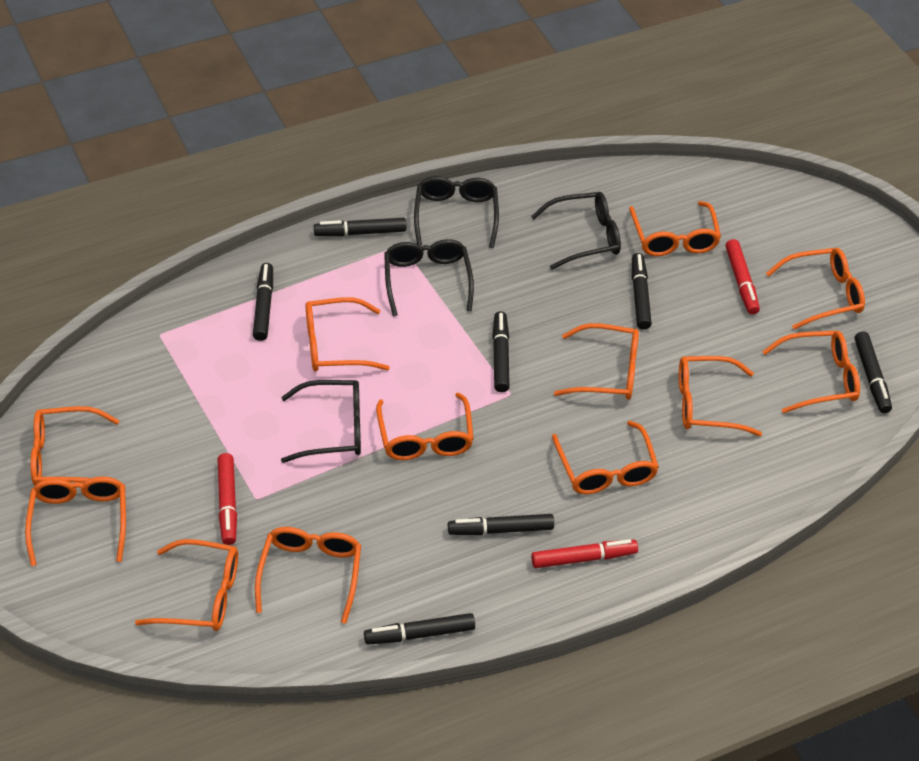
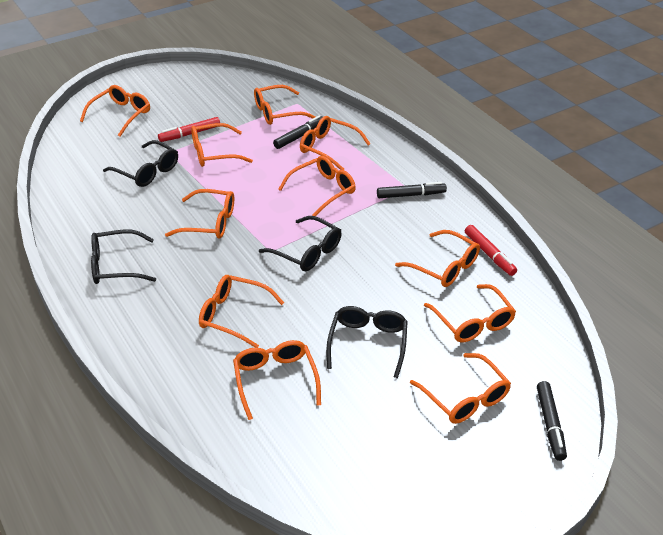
black marker: [253,263,273,341] [314,217,406,236] [364,613,475,645] [448,514,554,535] [492,311,510,392] [632,253,652,330] [854,332,892,413] = 7 -> [273,115,323,149] [377,182,447,198] [537,381,567,461] = 3
orange glasses: [25,477,126,566] [31,406,119,486] [135,539,238,631] [255,527,361,624] [306,297,390,372] [376,393,474,460] [552,421,659,494] [554,323,639,400] [629,201,721,256] [679,356,762,436] [762,331,860,413] [766,248,865,330] = 12 -> [80,85,150,137] [165,189,234,239] [191,123,253,167] [199,275,284,348] [233,340,321,420] [254,85,316,125] [278,156,356,216] [300,116,370,170] [395,230,480,287] [410,353,511,424] [424,284,516,342] = 11
red marker: [217,453,237,545] [531,539,638,568] [725,239,760,315] = 3 -> [158,117,220,142] [465,225,517,276] = 2

